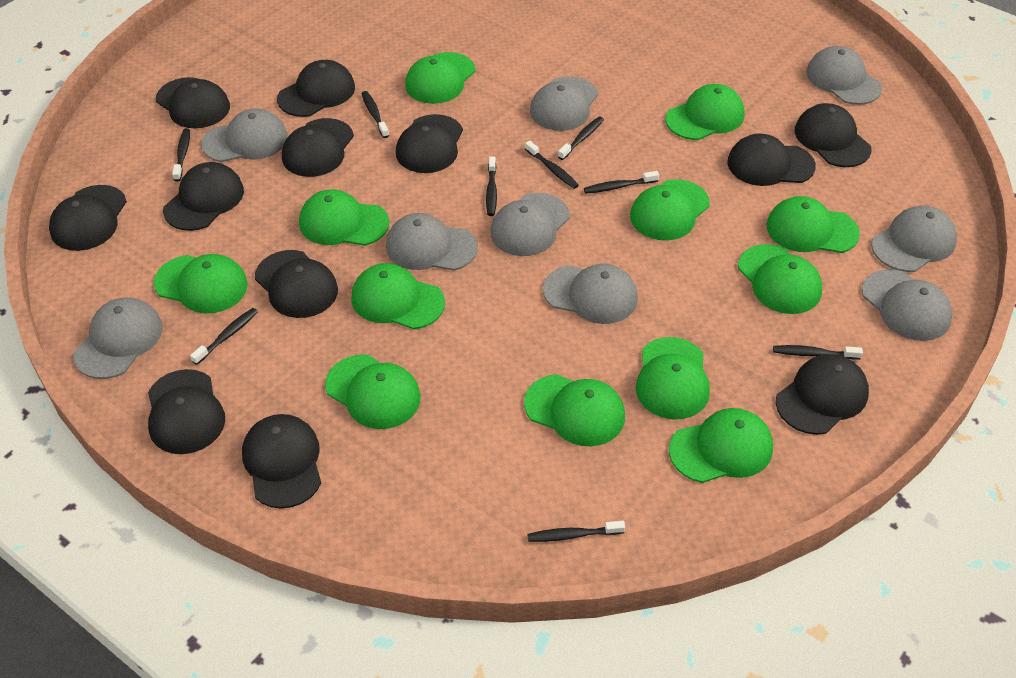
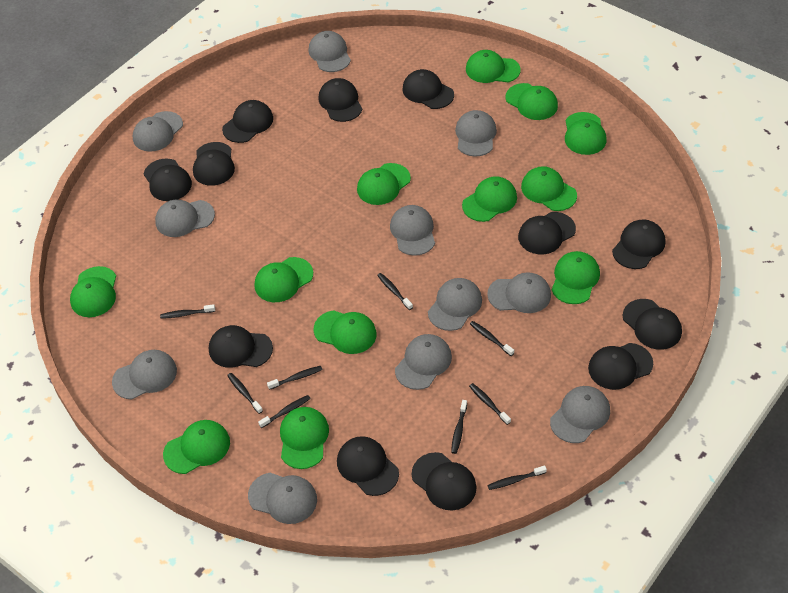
grey cap: [73,298,163,379] [201,109,288,162] [386,213,478,271] [490,193,570,256] [530,76,598,131] [543,264,638,324] [806,46,882,105] [862,269,953,341] [871,205,957,272] = 9 -> [112,350,177,399] [133,111,183,152] [155,199,215,237] [248,473,317,524] [308,31,351,72] [390,205,435,256] [395,334,452,390] [428,278,482,331] [455,110,497,156] [487,272,551,313] [550,386,610,443] = 11

